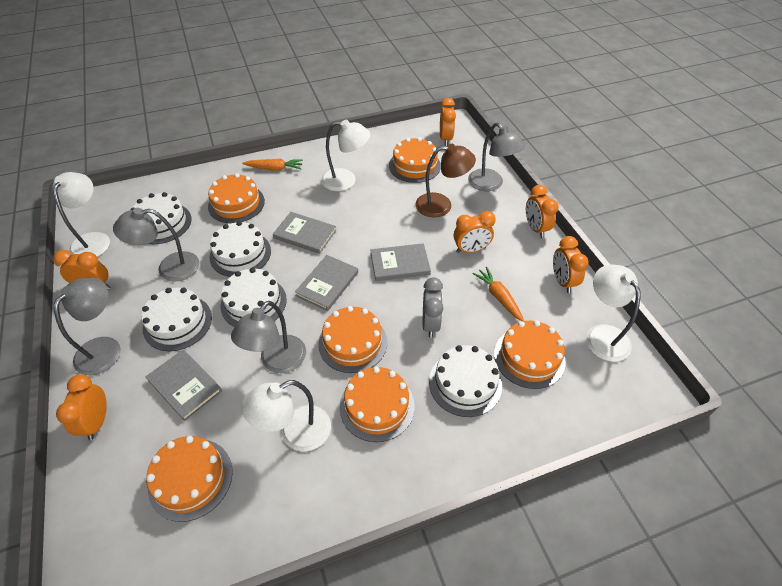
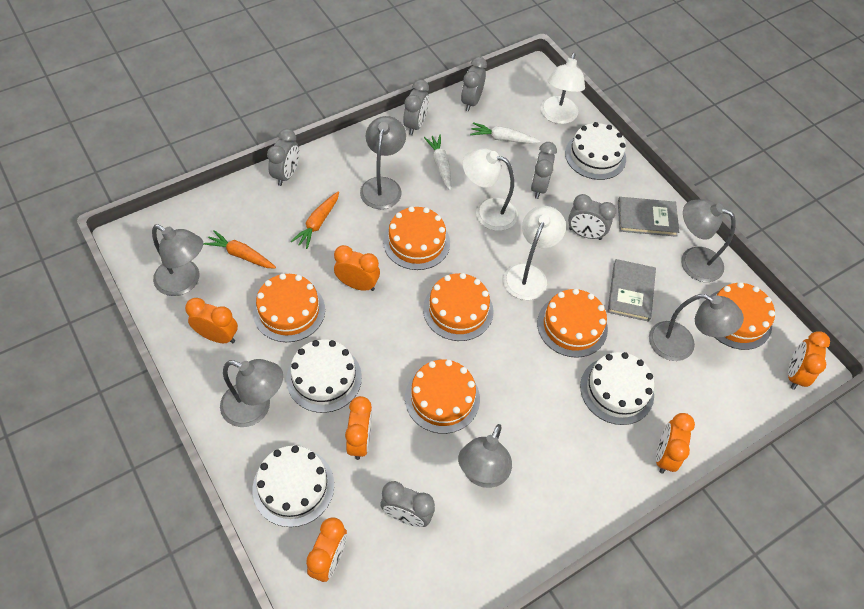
brown lamp: [415,144,476,218] = 1 -> none = 0
grey book: [146,350,222,421] [273,212,336,254] [295,255,358,311] [371,243,431,281] = 4 -> [607,259,656,322] [618,197,679,237] = 2
grey clock: [423,277,443,338] = 1 -> [267,129,299,186] [381,481,435,527] [403,79,429,135] [461,57,487,112] [531,142,557,199] [568,194,617,240] = 6
grey lamp: [54,278,121,375] [113,208,199,282] [231,301,306,373] [468,123,525,191] = 4 -> [152,224,203,296] [220,359,283,427] [360,116,406,209] [458,424,512,488] [649,294,744,361] [681,199,736,282] = 6
white cake: [131,192,191,244] [141,288,212,351] [209,221,271,277] [220,268,287,327] [429,345,502,417] = 5 -> [253,446,334,527] [286,339,362,413] [565,122,626,180] [580,352,654,425] = 4
white carrot: none = 0 -> [424,134,451,190] [470,122,540,144] = 2
white lamp: [52,172,110,257] [241,380,331,452] [321,120,370,191] [586,264,641,362] = 4 -> [462,148,518,231] [503,206,566,300] [541,53,585,124] = 3

